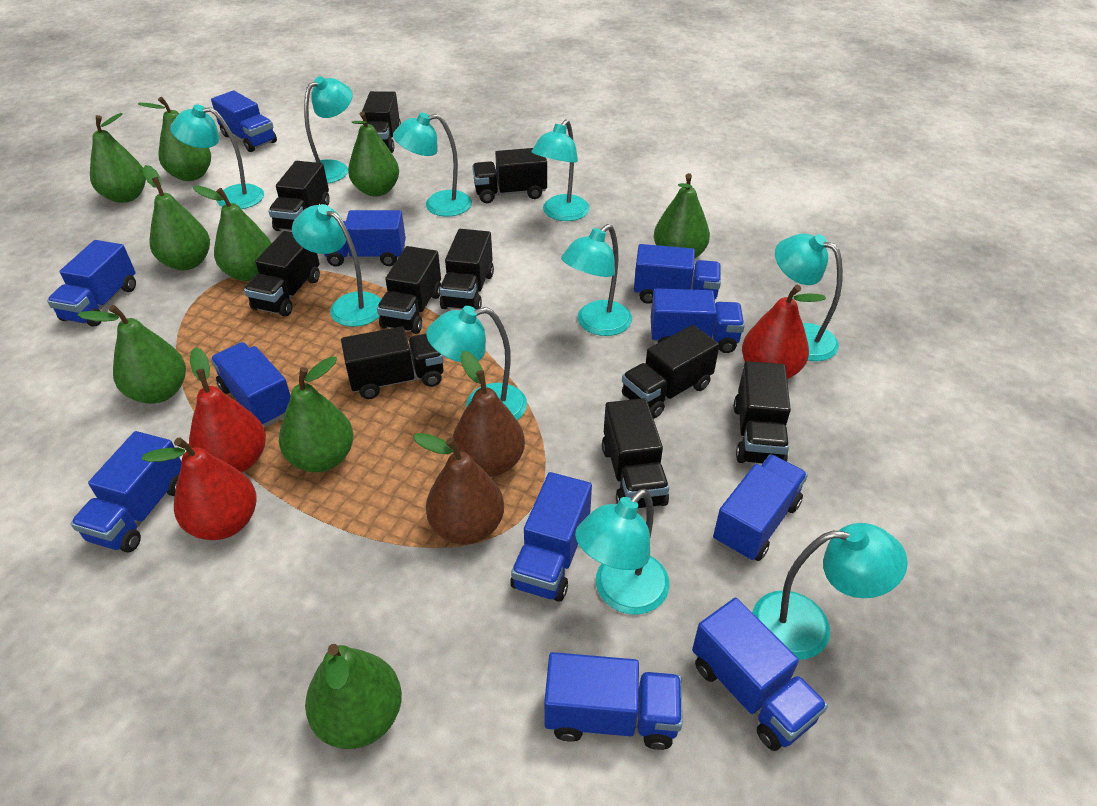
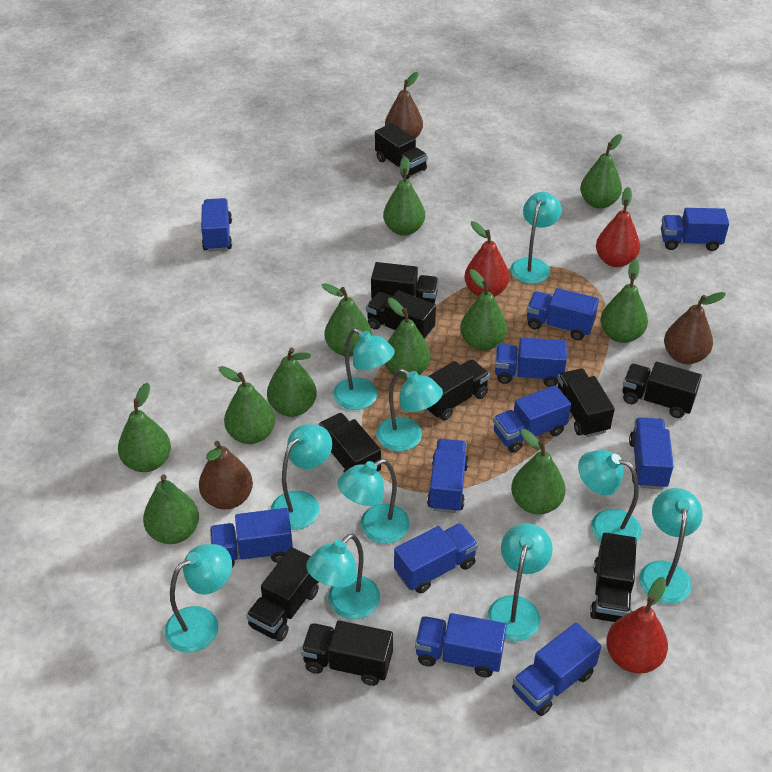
brown pear: [413,433,504,545] [453,351,525,477] = 2 -> [199,441,253,509] [385,72,423,139] [664,292,726,364] = 3
green pear: [77,305,186,404] [90,113,146,203] [138,97,211,181] [143,165,210,270] [193,185,271,281] [279,356,354,472] [305,644,402,749] [348,111,399,197] [654,173,710,258] = 9 -> [118,383,171,472] [143,474,199,544] [218,366,275,444] [267,348,317,417] [321,283,372,357] [383,157,425,236] [385,298,431,379] [460,269,507,351] [511,429,566,515] [580,134,622,209] [600,259,648,343] = 11

